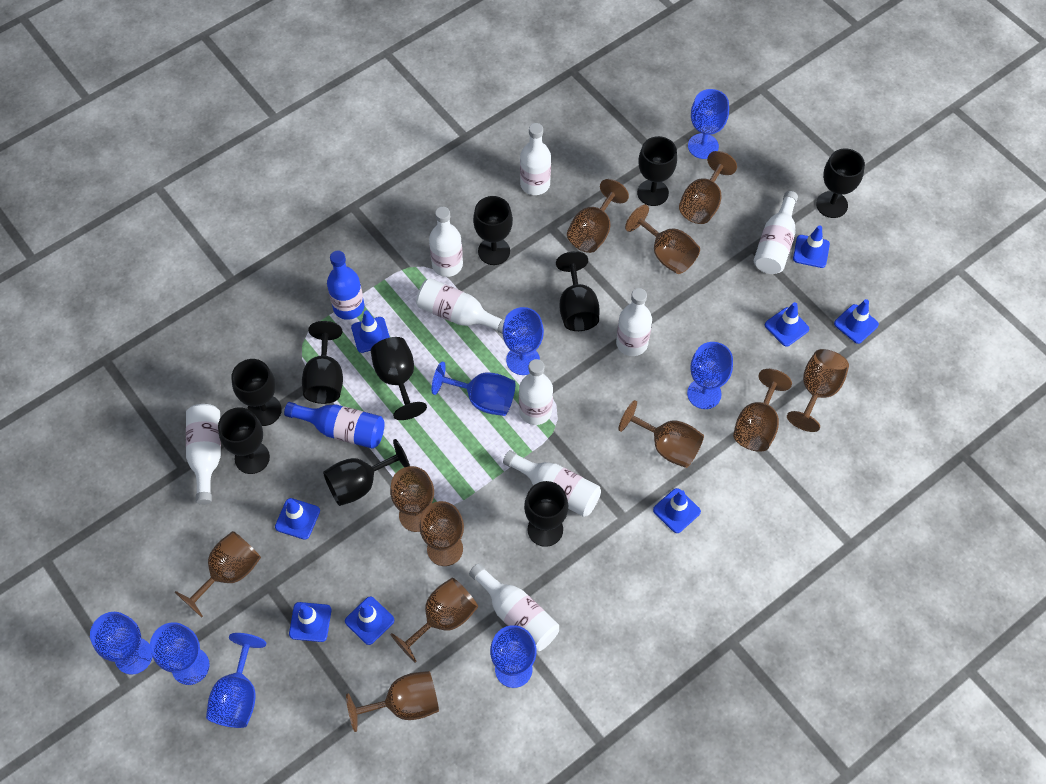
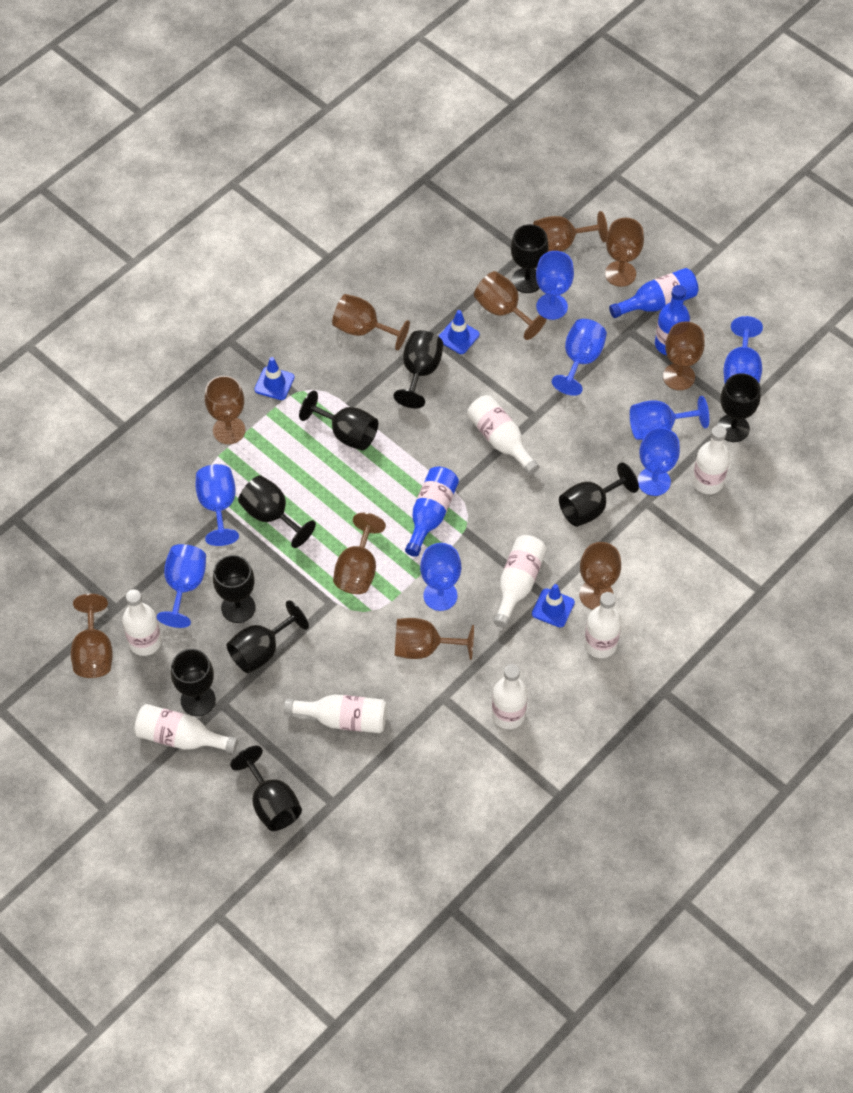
blue bottle: [284,402,385,449] [327,251,364,320] = 2 -> [405,466,459,557] [609,268,698,318] [655,285,690,355] = 3
blue traffic cone: [275,498,320,540] [289,602,332,642] [345,596,394,645] [351,310,390,353] [653,488,701,533] [765,302,809,347] [793,225,830,268] [834,299,879,344] = 8 -> [254,357,295,400] [439,310,479,354] [532,584,575,628] = 3
brown goblet: [175,531,261,617] [346,671,439,732] [390,466,434,532] [390,577,478,663] [419,501,464,566] [567,179,629,253] [618,400,704,468] [625,205,700,274] [679,151,737,224] [733,369,792,452] [787,349,849,432] = 11 -> [71,594,113,678] [205,376,245,444] [332,294,410,351] [333,513,386,594] [395,618,474,660] [474,271,547,340] [533,211,608,252] [579,542,621,610] [605,218,644,287] [663,321,705,390] = 10
white bottle: [186,404,221,505] [416,278,505,334] [429,207,463,277] [469,563,559,651] [503,450,601,517] [519,359,553,425] [520,123,551,195] [616,288,652,356] [754,191,798,274] = 9 -> [122,589,161,656] [134,704,238,753] [284,694,387,733] [467,395,540,475] [492,664,528,729] [493,535,547,628] [584,592,621,658] [692,425,730,494] = 8

